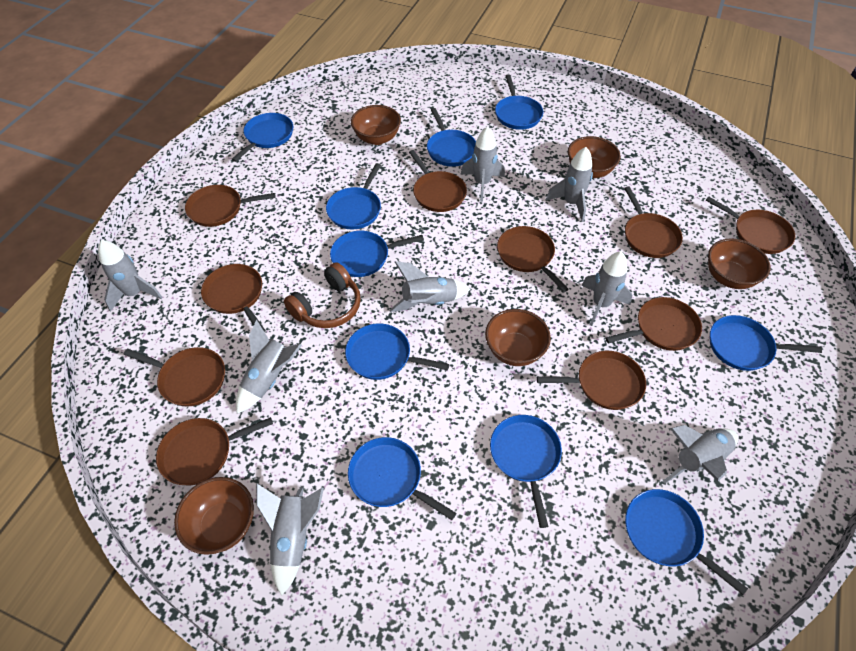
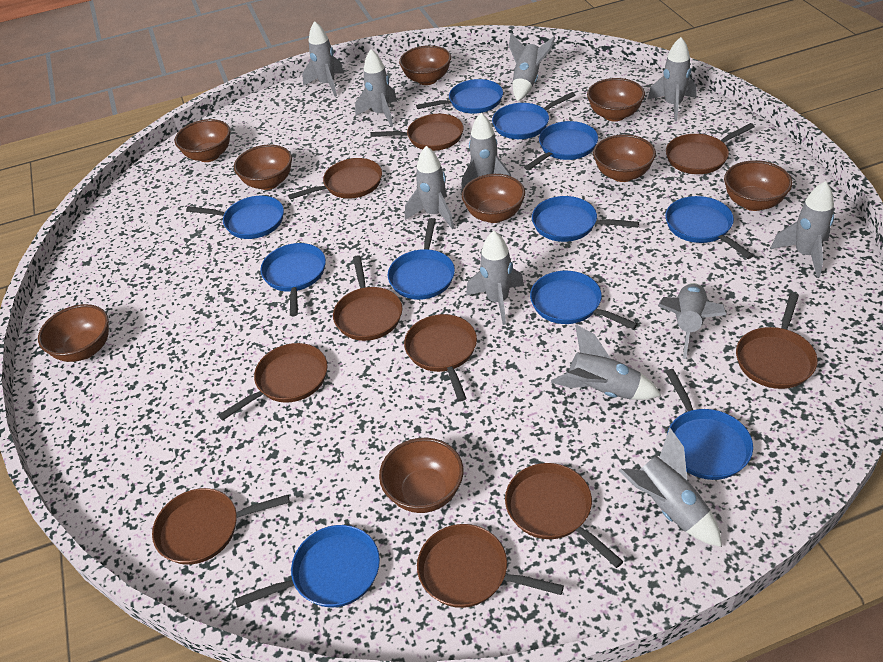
blue pan: [232,113,293,162] [326,163,381,229] [330,231,424,277] [345,323,450,380] [348,437,456,520] [427,108,476,167] [490,415,562,528] [495,74,543,130] [625,489,748,595] [710,315,822,371] = 10 -> [186,196,284,239] [235,525,380,608] [260,243,326,316] [388,218,455,300] [416,79,503,114] [492,92,575,139] [524,121,598,170] [530,271,638,330] [532,196,639,242] [665,196,754,259] [665,369,753,480] = 11
brown bowl: [174,477,254,555] [351,105,401,145] [485,309,551,366] [568,136,621,178] [708,238,770,289] = 5 -> [38,304,109,362] [175,119,230,162] [234,144,292,190] [379,438,463,513] [399,45,451,85] [462,174,525,223] [587,78,645,121] [593,134,656,182] [724,160,792,211] = 9
brown headphones: [284,262,361,328] = 1 -> none = 0
grey rocket: [98,240,163,312] [236,319,302,414] [256,483,324,596] [389,261,470,312] [460,127,505,202] [545,147,593,222] [581,251,633,326] [662,425,738,484] = 8 -> [302,21,344,97] [355,49,397,127] [405,146,454,229] [461,113,511,193] [466,231,524,325] [509,33,556,101] [551,325,661,400] [619,428,722,547] [647,37,697,121] [658,283,727,359] [771,181,834,277] = 11

